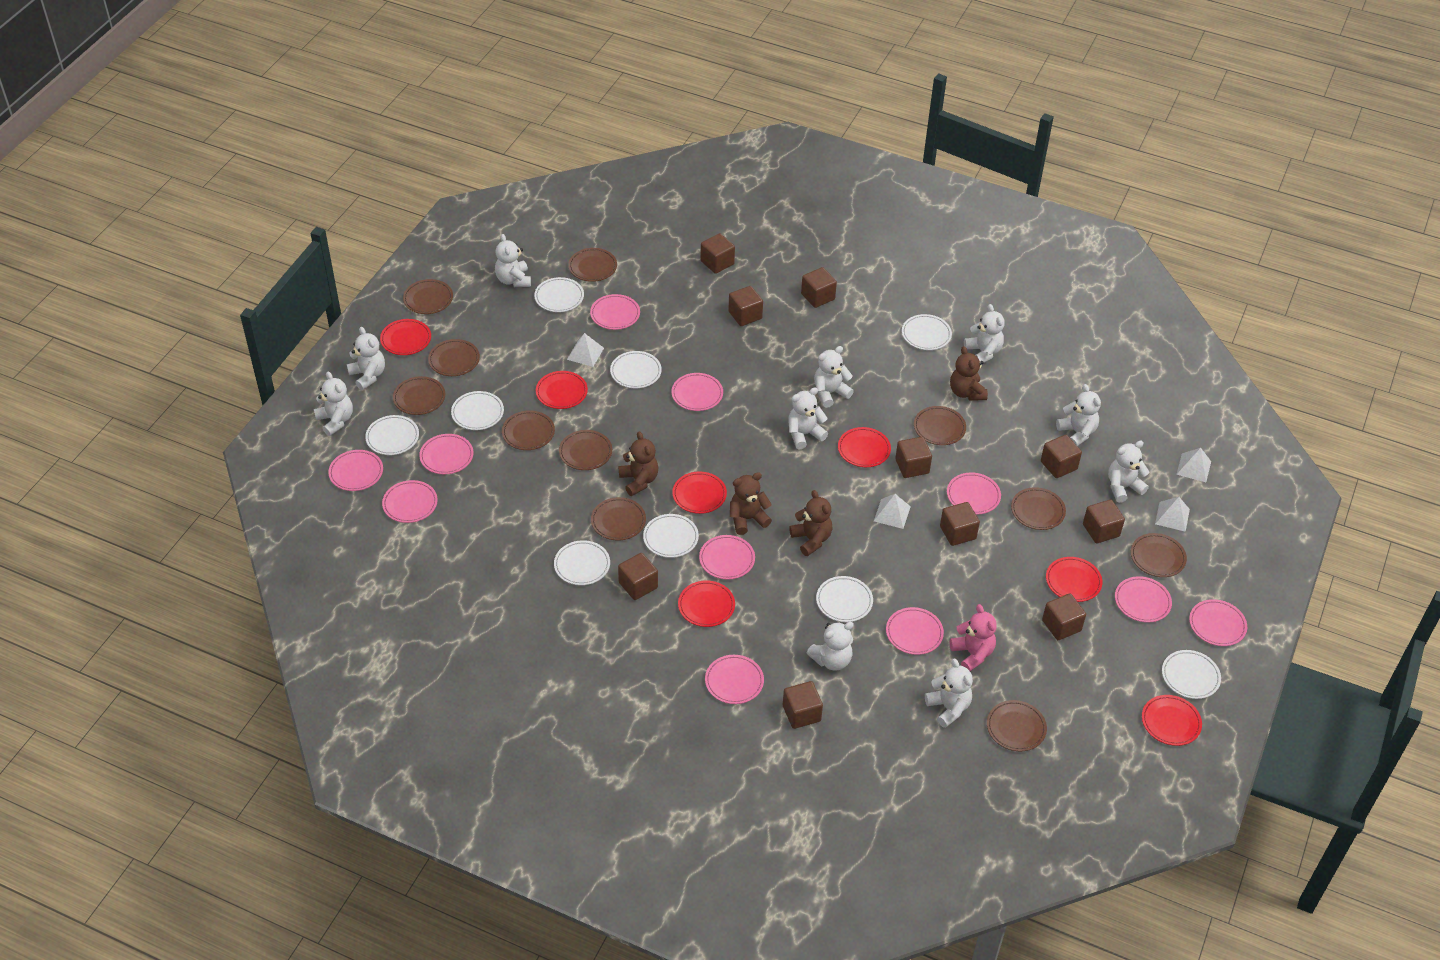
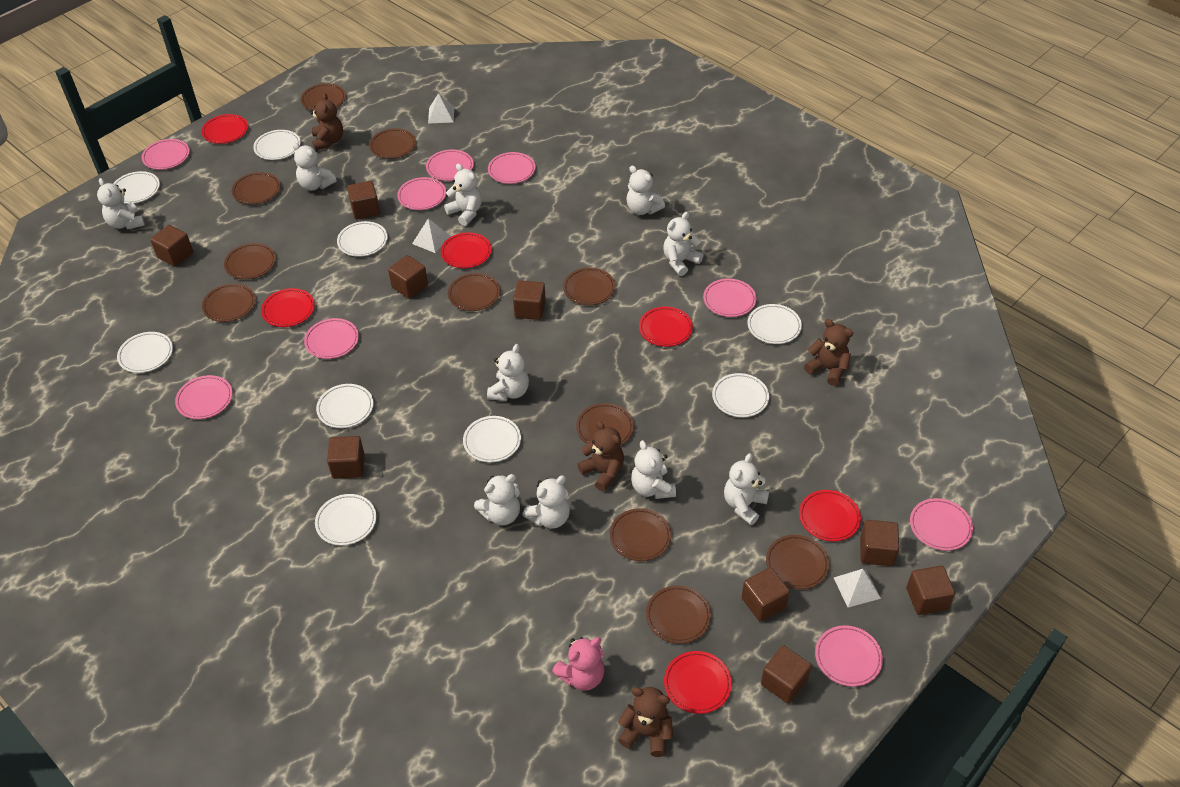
brown cube: [618,553,658,600] [700,233,735,274] [728,286,763,326] [783,681,823,729] [801,267,837,308] [895,437,932,478] [940,502,980,546] [1041,435,1082,478] [1042,593,1086,640] [1083,500,1125,544] = 10 -> [150,225,193,267] [327,436,365,479] [347,181,380,219] [388,255,428,299] [513,280,546,320] [742,567,790,622] [761,645,812,704] [860,520,899,566] [906,566,955,615] = 9
pink plate: [328,450,383,491] [382,480,438,523] [419,434,473,474] [590,294,640,330] [671,373,723,411] [699,535,755,579] [705,655,764,704] [886,607,944,655] [947,472,1001,514] [1115,576,1172,622] [1189,599,1247,646] = 11 -> [142,139,190,170] [175,375,233,419] [304,318,359,359] [397,177,446,210] [426,149,474,181] [488,152,536,184] [703,278,756,317] [815,625,883,687] [910,498,973,551] = 9
red plate: [380,319,431,355] [536,371,588,409] [672,472,727,514] [678,580,735,627] [838,427,891,467] [1046,557,1102,602] [1142,695,1202,746] = 7 -> [201,114,248,144] [261,288,315,327] [441,232,492,268] [639,307,693,347] [664,651,732,714] [799,490,861,542] = 6
white pyramid: [567,333,604,367] [874,494,911,529] [1155,497,1190,532] [1176,448,1211,482] = 4 -> [412,219,451,253] [428,93,454,124] [834,569,881,607] = 3

